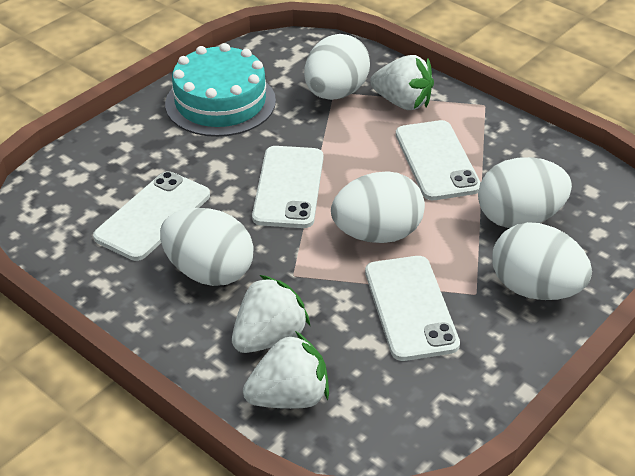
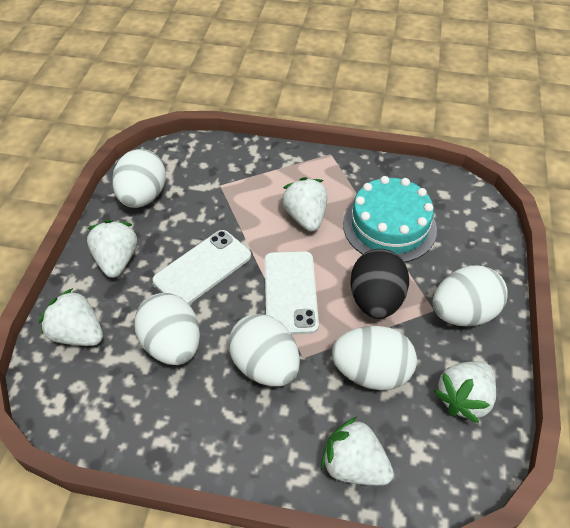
black egg: none = 0 -> [350,249,409,319] = 1
white phone: [93,171,210,261] [252,146,323,228] [365,256,460,361] [396,120,481,200] = 4 -> [153,230,251,304] [264,251,319,335] = 2
white strawberry: [232,275,310,353] [243,331,329,409] [370,55,434,110] = 3 -> [39,288,103,346] [87,220,137,278] [282,177,327,232] [321,417,394,486] [434,361,496,423] = 5

